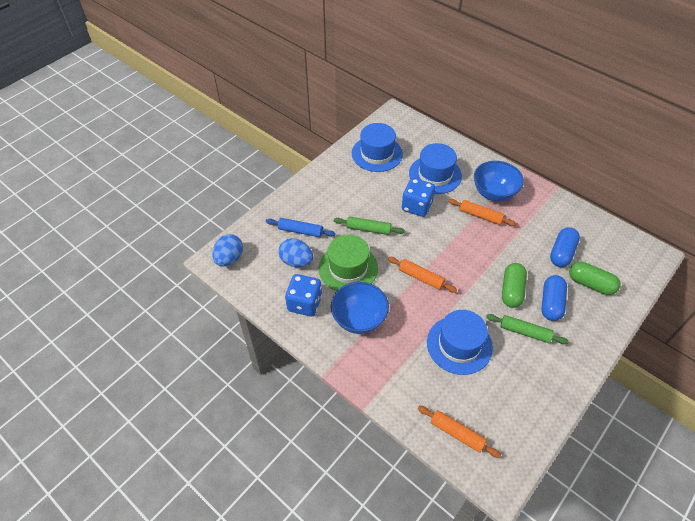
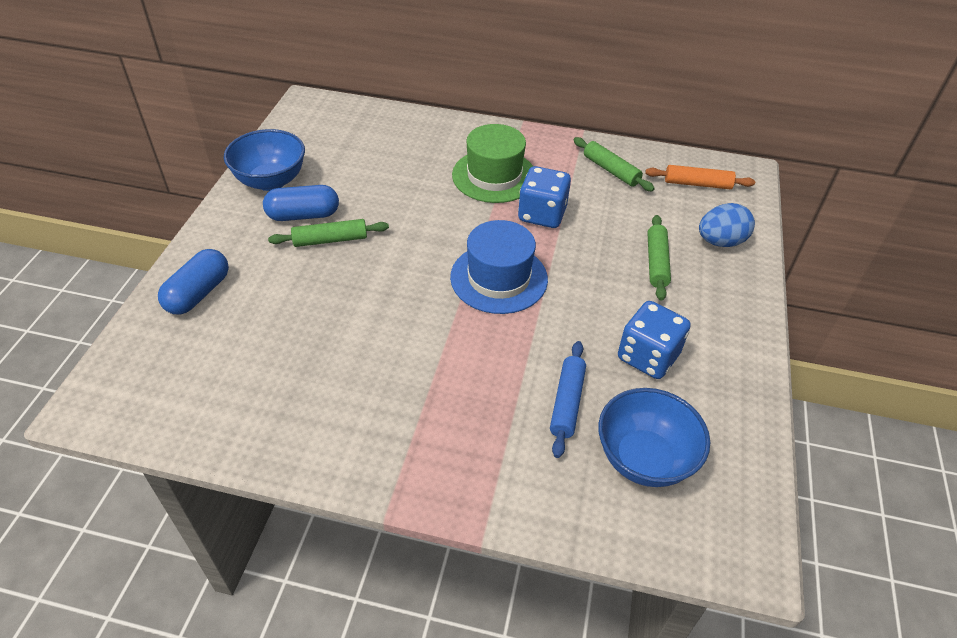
blue egg: [212,234,243,267] [278,238,313,267] = 2 -> [699,203,755,247] = 1
blue hat: [352,123,403,172] [409,143,462,194] [427,310,493,375] = 3 -> [450,220,548,314] = 1
green capsule: [502,263,527,308] [569,262,621,295] = 2 -> none = 0
green rolling pin: [334,216,405,235] [486,314,569,344] = 2 -> [268,219,389,247] [574,137,655,191] [647,215,671,301] = 3
orange rolling pin: [388,257,457,293] [417,406,501,458] [448,199,517,226] = 3 -> [645,165,755,189] = 1

